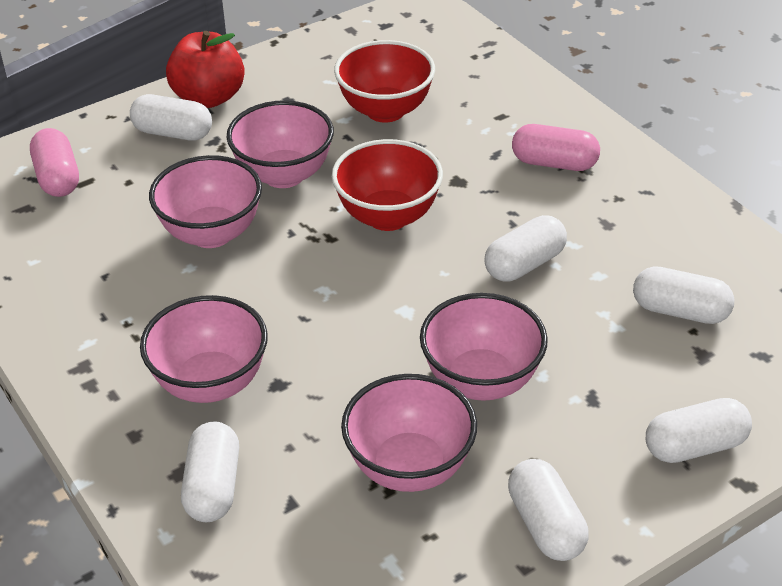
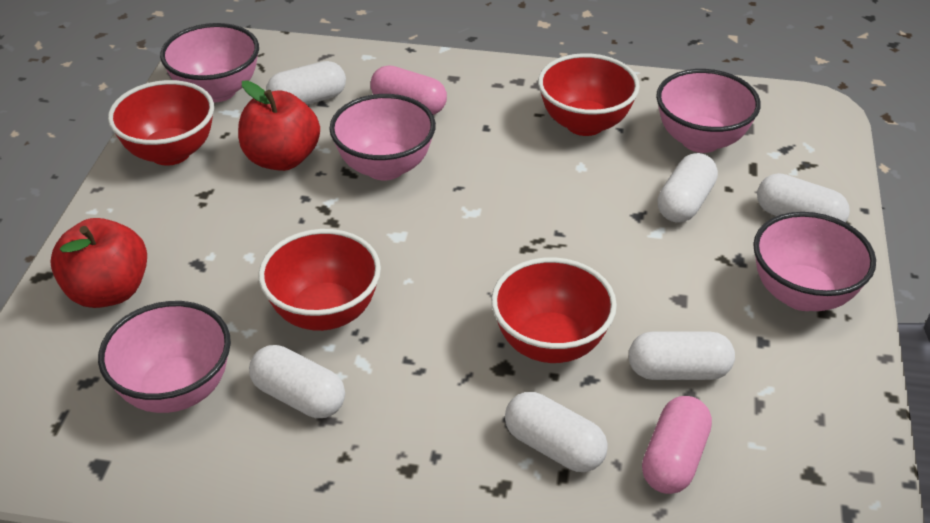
red apple: [166,31,245,108] = 1 -> [50,218,147,308] [238,80,320,171] = 2
red bowl: [332,139,443,231] [334,40,435,122] = 2 -> [108,80,214,166] [258,229,381,331] [491,257,617,363] [538,53,640,136] = 4

